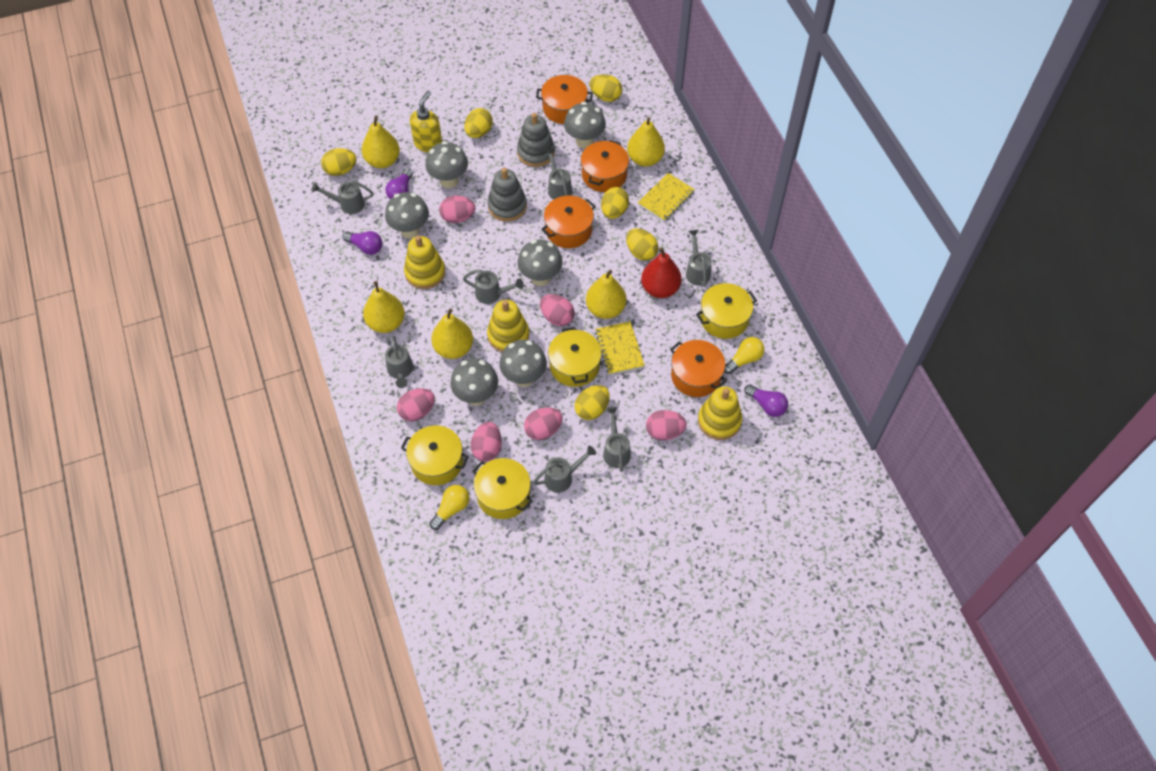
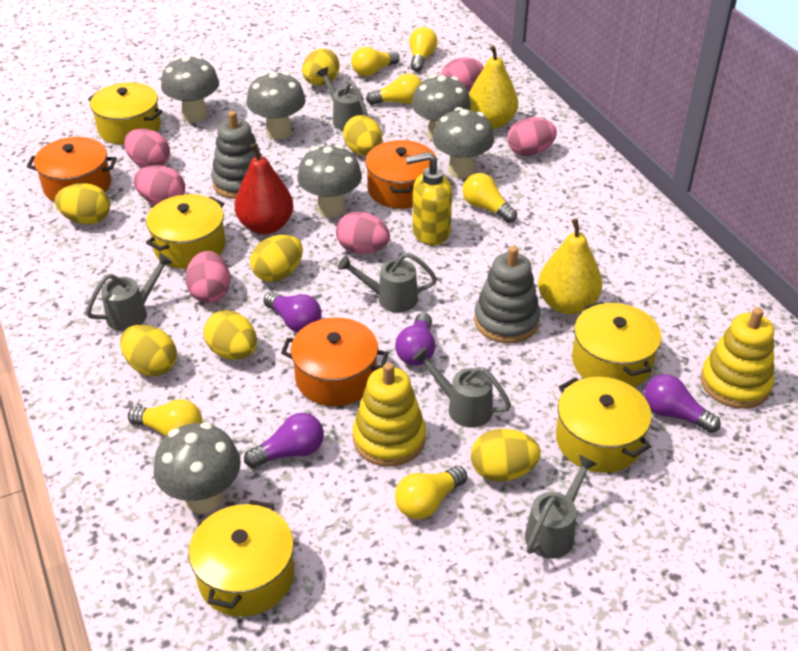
grey watering can: [312,180,373,214] [385,336,413,388] [463,269,524,304] [533,445,596,493] [545,148,572,200] [603,407,631,472] [686,230,712,286] = 7 -> [86,253,173,331] [316,67,368,131] [338,253,437,312] [413,347,511,428] [525,455,597,559] = 5
orange pot: [536,75,593,124] [541,196,596,248] [581,140,629,192] [670,340,727,397] = 4 -> [27,137,117,202] [281,317,388,406] [365,140,436,209] = 3
purple light bulb: [343,231,382,255] [386,169,413,199] [744,384,788,417] = 3 -> [244,413,324,468] [263,292,322,332] [395,313,435,366] [644,374,721,433] = 4
yellow egg: [321,148,357,176] [464,108,493,138] [575,385,609,420] [589,74,622,102] [601,187,629,219] [626,228,658,261] = 6 -> [54,183,110,224] [120,325,177,376] [203,310,257,360] [250,235,303,282] [302,48,339,86] [343,115,382,156] [471,429,541,482] = 7
yellow light bulb: [429,485,469,530] [724,337,764,374] = 2 -> [128,399,202,437] [351,47,400,77] [366,73,422,105] [395,466,467,519] [409,27,438,72] [463,173,517,223] = 6
yellow notebook: [595,321,645,375] [638,173,695,222] = 2 -> none = 0
yellow pear: [362,116,400,168] [363,281,405,333] [431,309,473,359] [586,270,626,319] [627,117,665,167] = 5 -> [469,45,518,129] [538,219,603,314] = 2
yellow pot: [401,425,469,485] [472,458,533,519] [548,327,602,387] [696,283,757,339] = 4 -> [88,82,163,145] [146,194,226,269] [189,500,294,617] [556,377,652,473] [572,302,661,387] = 5
yellow stacking toy: [404,236,445,289] [487,300,529,352] [698,386,742,440] = 3 -> [353,362,426,467] [700,307,774,409] = 2

